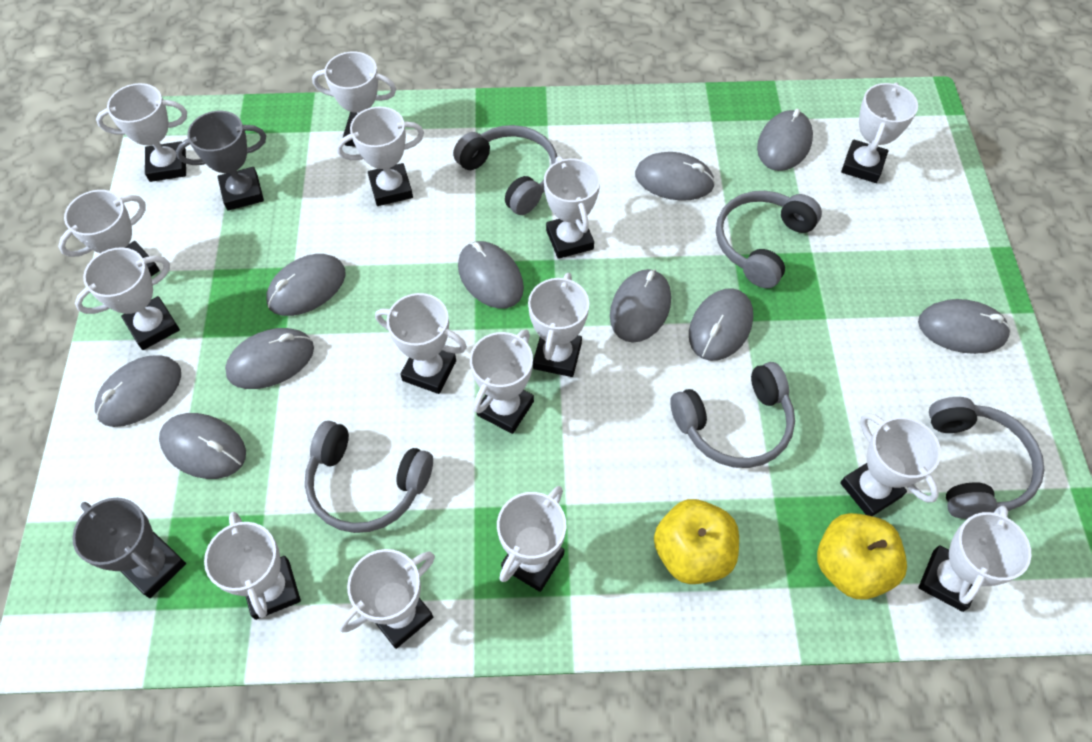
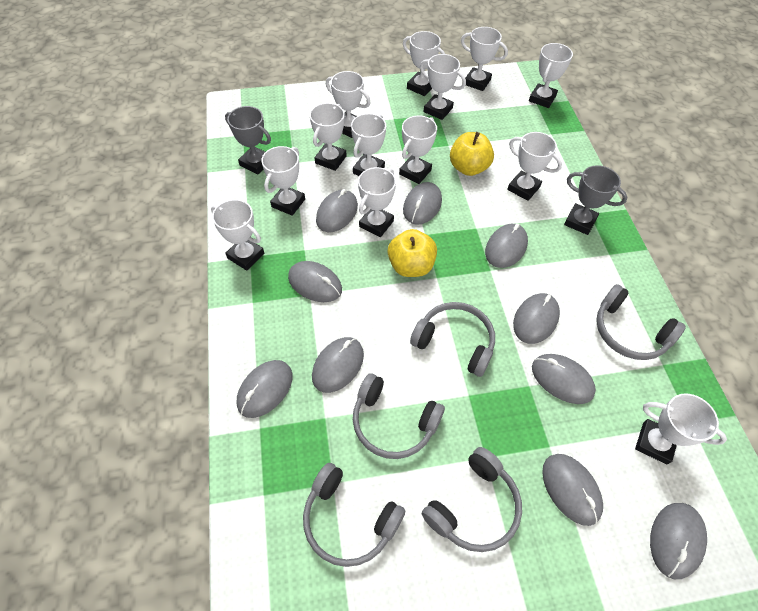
white trophy: [58,190,160,276] [75,247,180,350] [96,83,187,182] [204,512,301,620] [312,52,396,147] [337,107,424,206] [339,549,435,649] [375,293,467,394] [470,329,534,434] [497,486,566,592] [528,273,589,377] [544,156,600,259] [840,413,941,516] [841,83,918,183] [919,506,1031,612] = 15 -> [211,199,264,271] [261,146,305,216] [310,103,347,171] [326,71,371,138] [351,113,386,176] [358,167,396,237] [399,115,437,184] [403,31,445,96] [420,54,466,120] [461,27,508,91] [507,132,562,201] [529,43,573,108] [635,393,727,465] = 13

